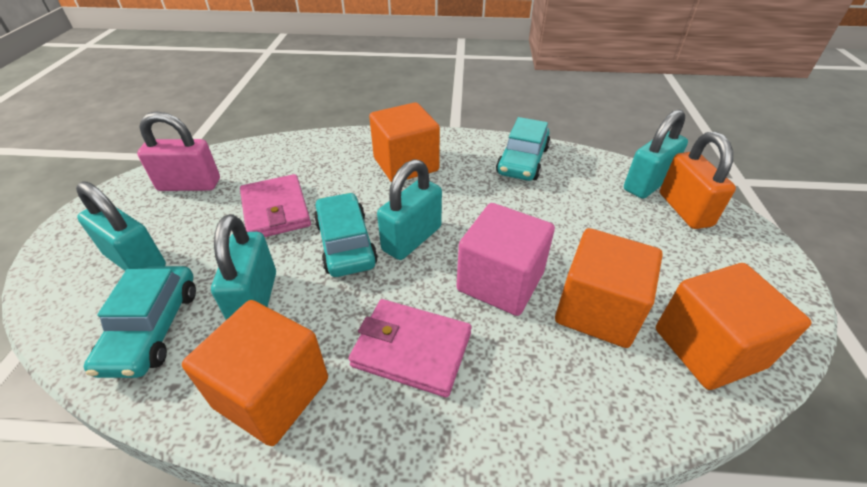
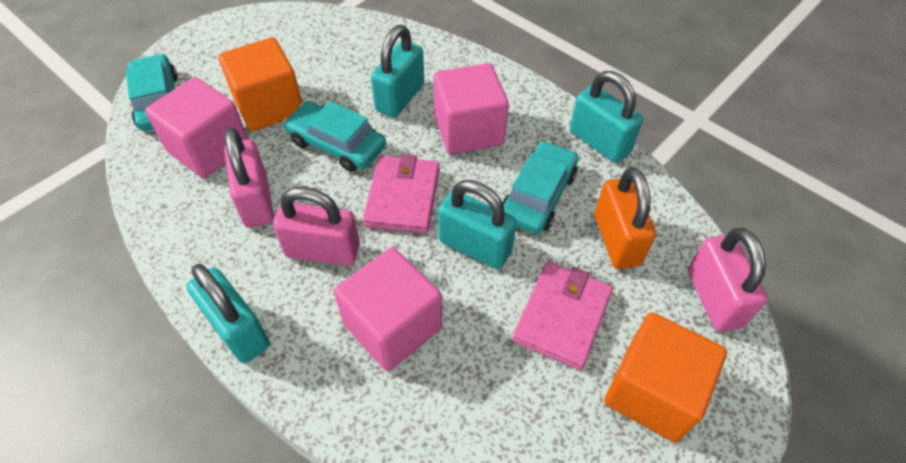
orange cube: [182,300,328,446] [369,102,440,182] [555,228,663,348] [656,263,811,390] = 4 -> [218,37,302,131] [604,313,727,442] = 2
pink cube: [456,203,555,316] = 1 -> [145,77,248,178] [334,247,442,371] [433,63,509,155] = 3
pink padlock: [137,111,220,191] = 1 -> [224,128,274,228] [273,187,360,266] [688,228,768,332] = 3

